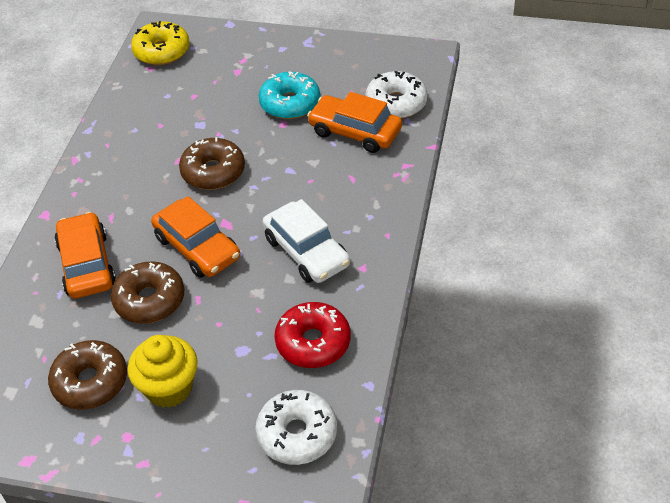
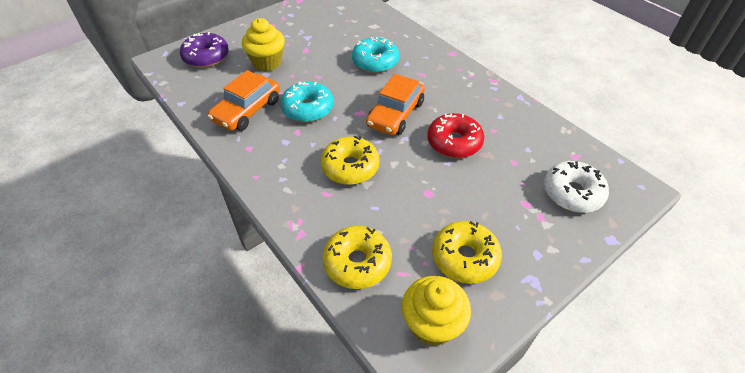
brown donut: [48,340,127,410] [111,261,184,324] [179,137,245,190] = 3 -> none = 0
orange car: [54,212,116,299] [151,196,240,278] [307,92,402,153] = 3 -> [208,70,280,131] [366,74,425,135] = 2
purple donut: none = 0 -> [180,32,229,68] = 1
turquoise donut: [259,71,320,119] = 1 -> [281,82,334,122] [352,37,399,73] = 2
white car: [263,199,350,283] = 1 -> none = 0
white donut: [255,390,337,465] [365,71,427,119] = 2 -> [544,161,609,213] = 1
yellow cupcake: [127,335,198,408] = 1 -> [242,18,285,71] [402,276,471,346] = 2
yellow donut: [131,21,190,65] = 1 -> [321,136,380,185] [322,226,392,289] [432,221,502,284] = 3

